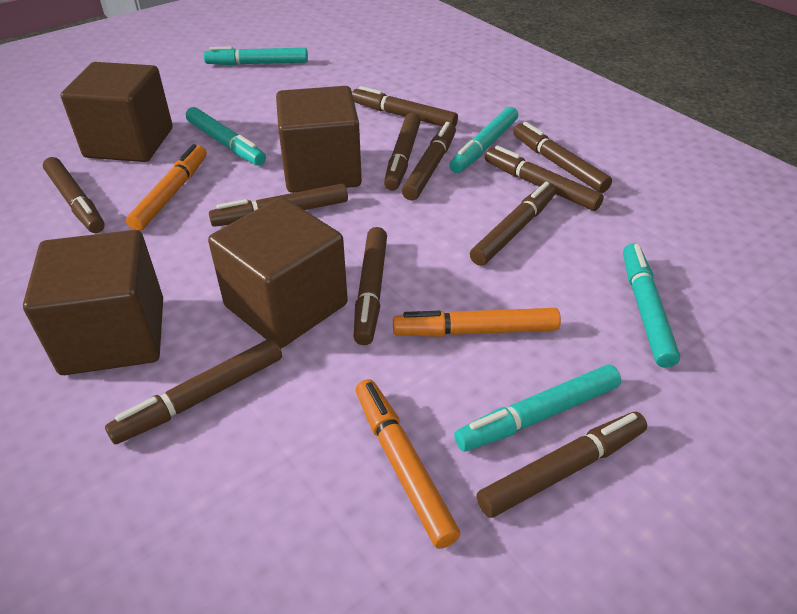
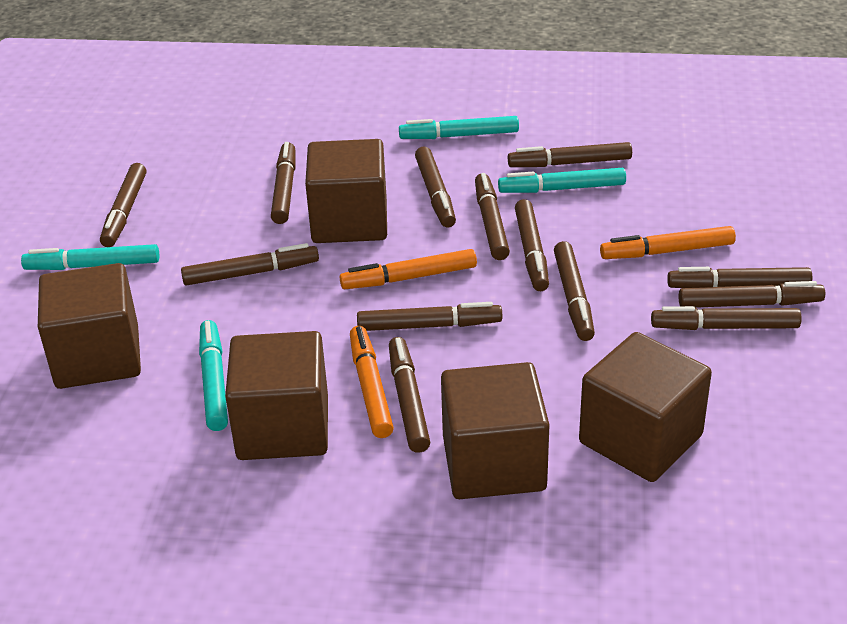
brown cube: [23,230,163,375] [60,62,173,162] [208,197,348,348] [276,86,362,193] = 4 -> [38,263,141,389] [225,331,328,460] [305,139,387,243] [441,362,550,499] [579,332,712,482] = 5
brown marker: [43,157,105,233] [105,338,282,444] [209,184,348,227] [352,86,458,127] [354,227,387,345] [384,113,421,191] [402,122,456,200] [470,182,556,266] [477,412,647,518] [485,146,604,211] [513,122,612,193] = 11 -> [100,163,146,247] [181,243,319,285] [271,142,296,224] [357,302,502,331] [389,337,430,453] [415,147,456,228] [475,173,510,260] [508,142,632,167] [515,199,549,291] [554,241,595,341] [651,306,802,330] [667,267,812,288] [679,281,825,308] = 13
turquoise marker: [186,107,266,166] [204,46,308,65] [449,107,518,173] [454,365,621,451] [623,243,680,368] = 5 -> [21,244,159,270] [199,320,228,431] [399,116,519,139] [498,168,626,193] = 4

